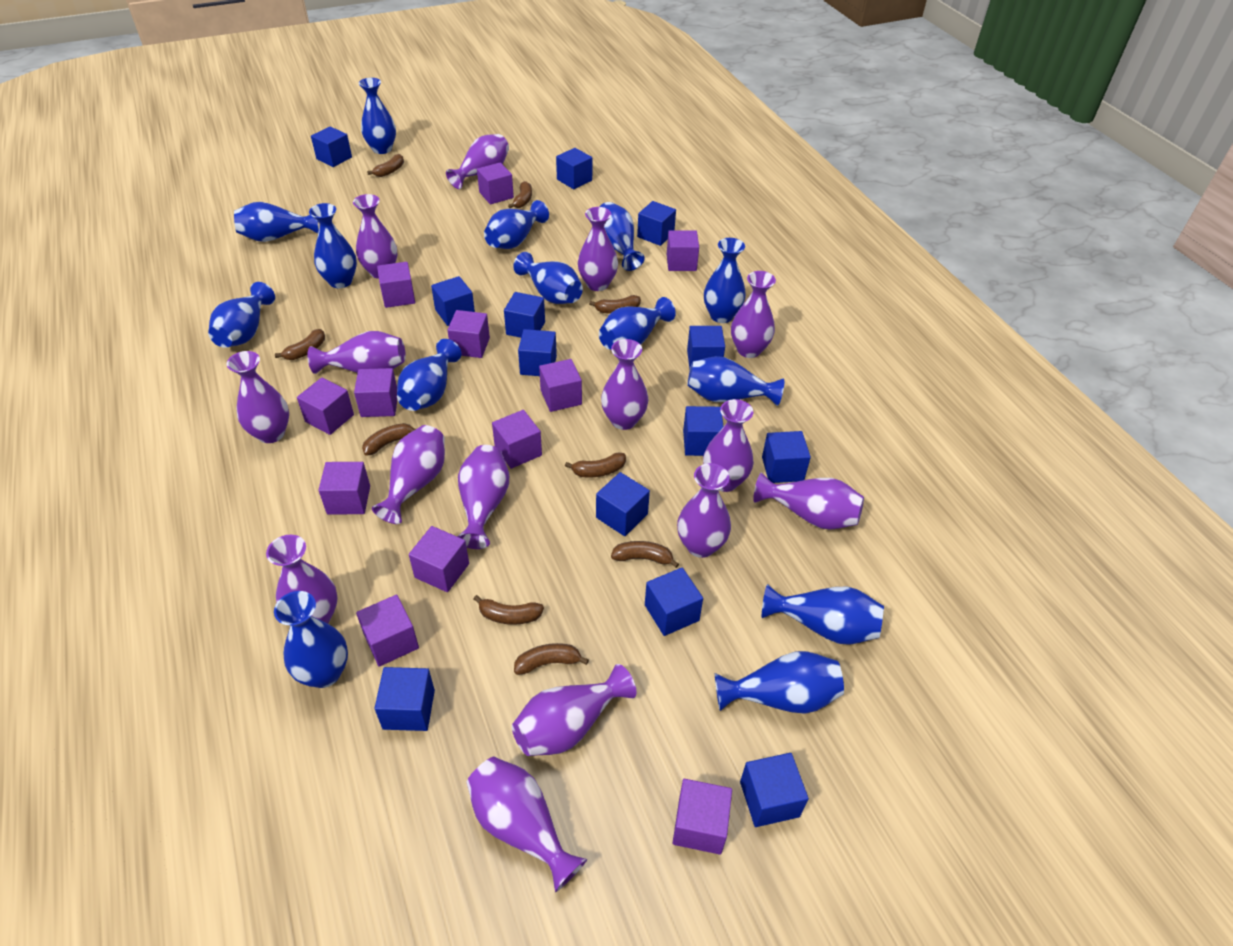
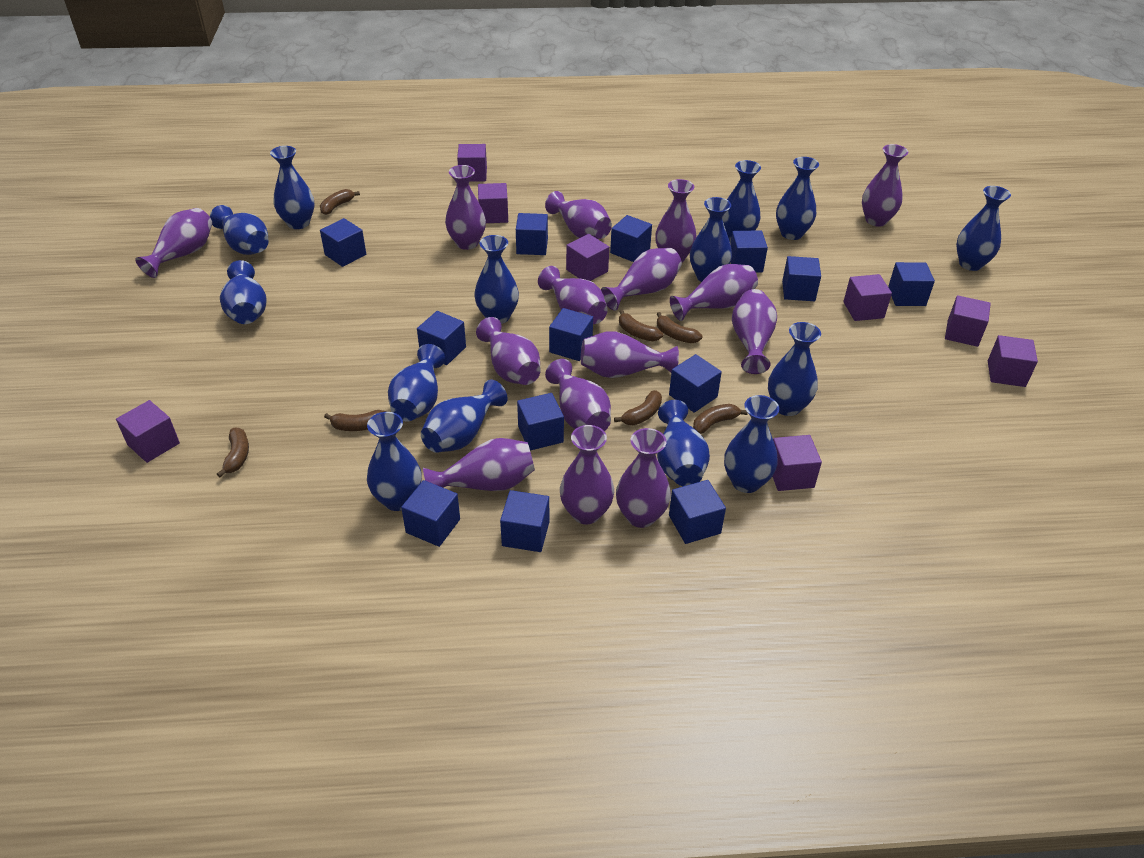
brown banana: [275,329,325,360] [362,423,416,456] [367,154,404,177] [474,595,544,625] [508,181,532,208] [514,643,589,675] [565,452,626,477] [589,295,641,314] [611,541,679,568] = 9 -> [217,428,249,477] [320,189,360,215] [324,410,386,431] [614,390,662,425] [619,310,663,341] [657,312,702,343] [693,404,748,434] = 7
purple cube: [297,377,354,435] [318,462,370,515] [354,368,397,417] [356,595,419,667] [377,262,415,308] [409,526,469,592] [447,310,490,358] [477,162,514,204] [492,410,542,469] [539,359,582,412] [667,230,699,271] [673,779,732,855] = 12 -> [116,400,180,463] [457,144,487,182] [478,183,508,223] [566,234,609,281] [772,435,822,491] [843,274,892,321] [945,295,991,347] [988,335,1038,387] = 8

